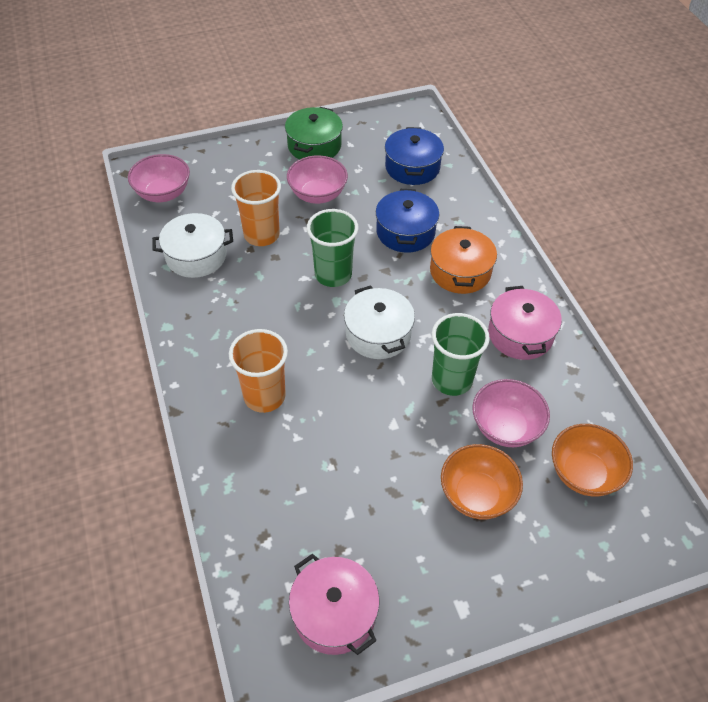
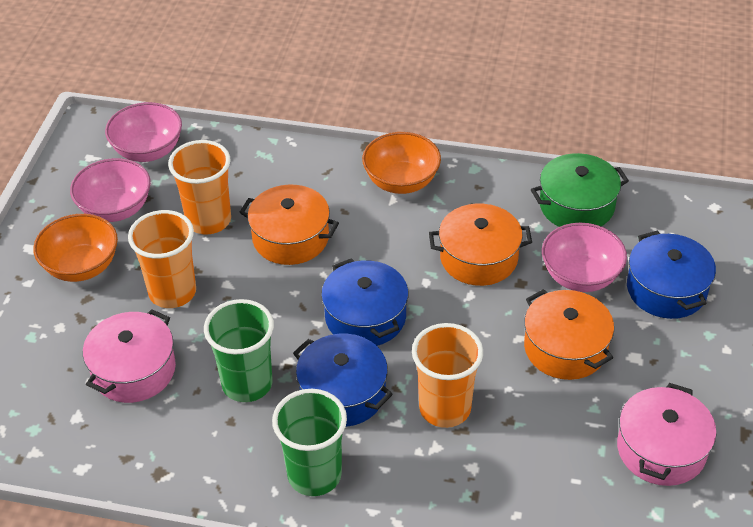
blue pot: [376,189,439,253] [385,127,444,185] = 2 -> [293,334,393,427] [321,258,408,346] [627,231,716,319] = 3
orange cup: [229,329,288,413] [231,170,281,246] = 2 -> [128,210,196,308] [168,140,231,235] [412,323,483,428] = 3
orange pot: [430,226,497,294] = 1 -> [240,184,339,265] [429,204,532,286] [524,289,614,380] = 3
white pot: [152,213,233,278] [344,285,415,359] = 2 -> none = 0

